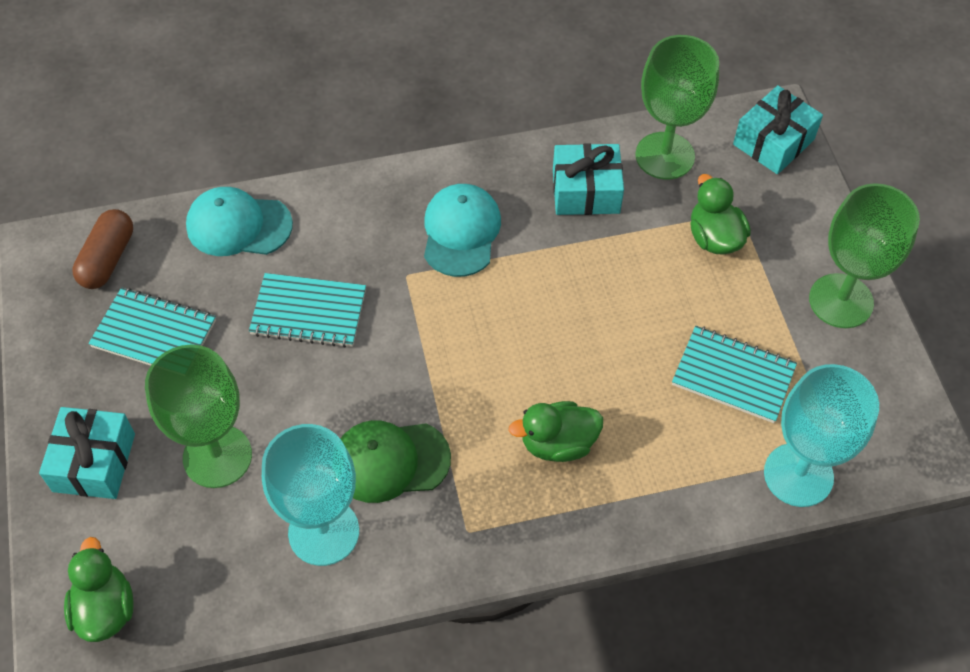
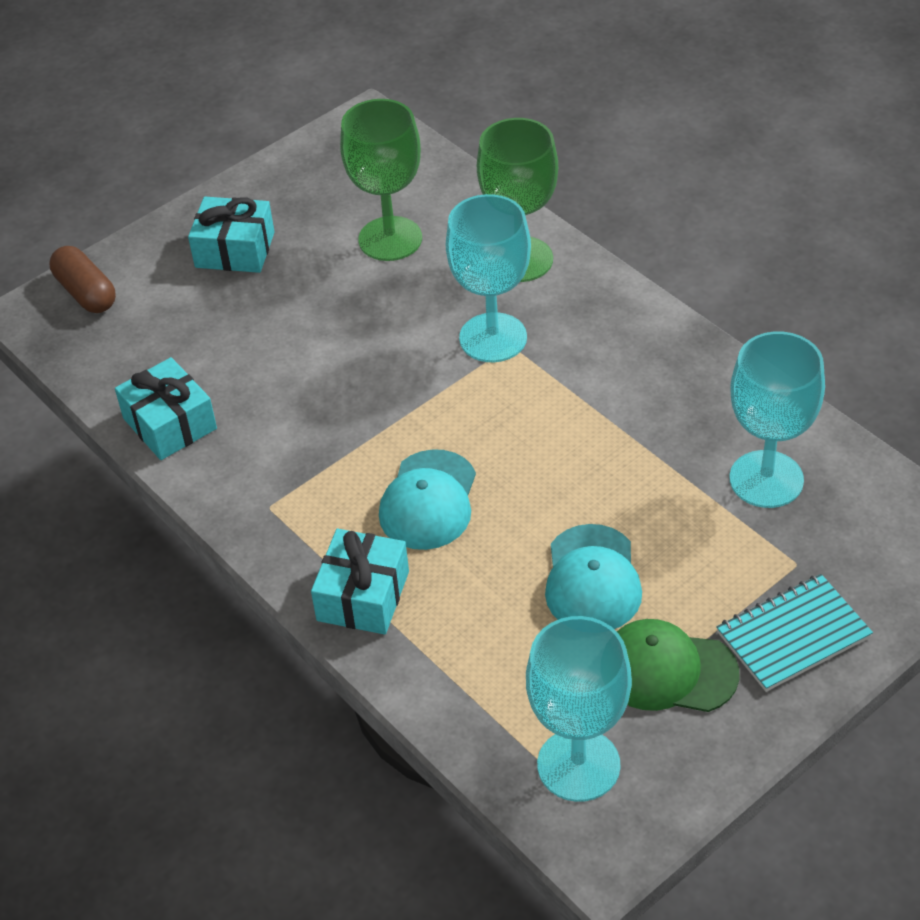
green duck: [64,537,134,642] [508,401,603,462] [690,174,751,255] = 3 -> none = 0
green goblet: [145,345,252,488] [635,35,719,180] [809,183,920,328] = 3 -> [340,99,422,261] [477,118,558,282] = 2
turquoise goblet: [262,424,359,566] [764,364,879,507] = 2 -> [446,194,531,362] [526,616,632,802] [729,332,825,508] = 3
turquoise notebook: [88,287,216,366] [249,273,366,348] [672,326,797,423] = 3 -> [716,574,873,692] = 1

